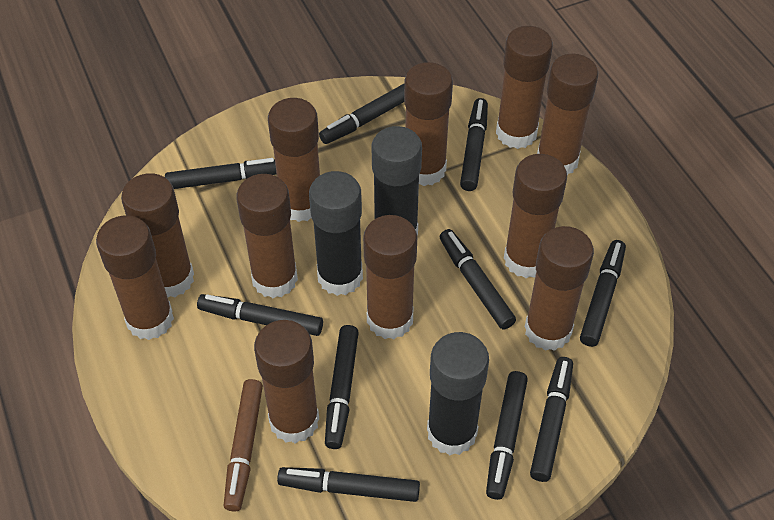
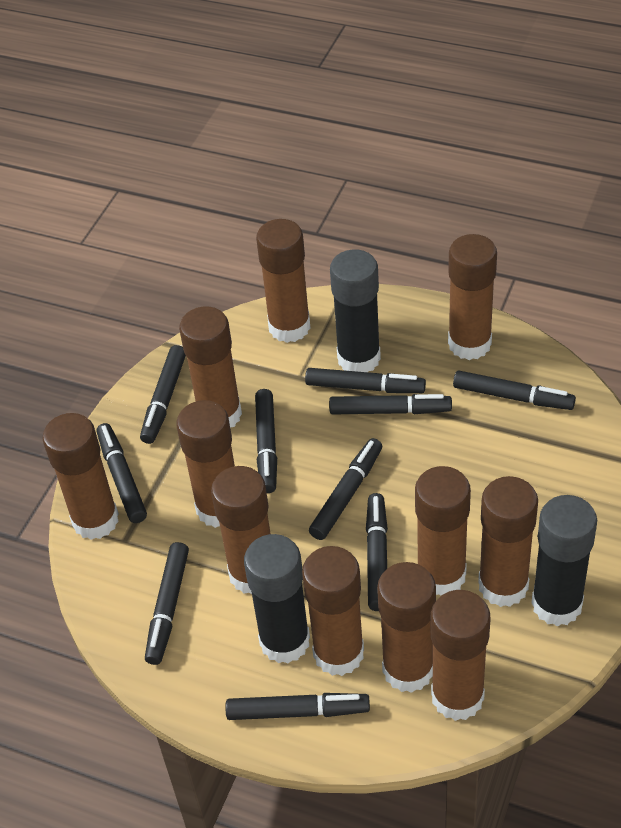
brown marker: [224,379,263,511] = 1 -> none = 0

